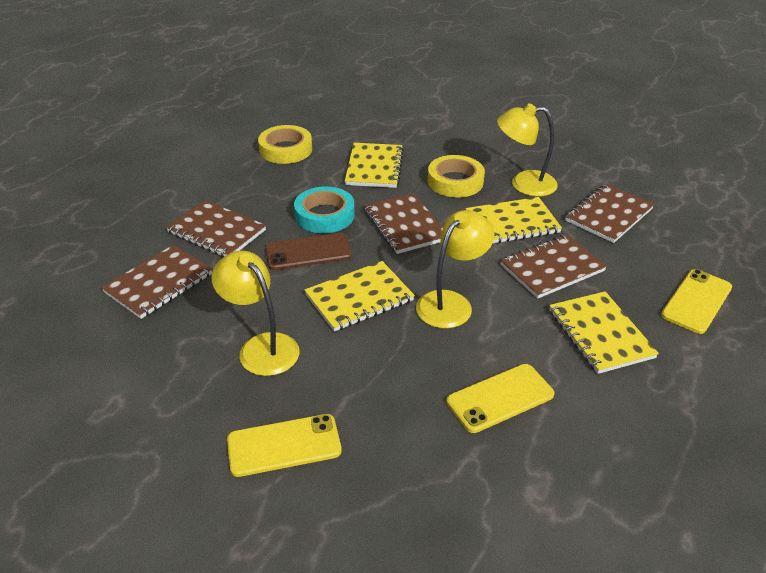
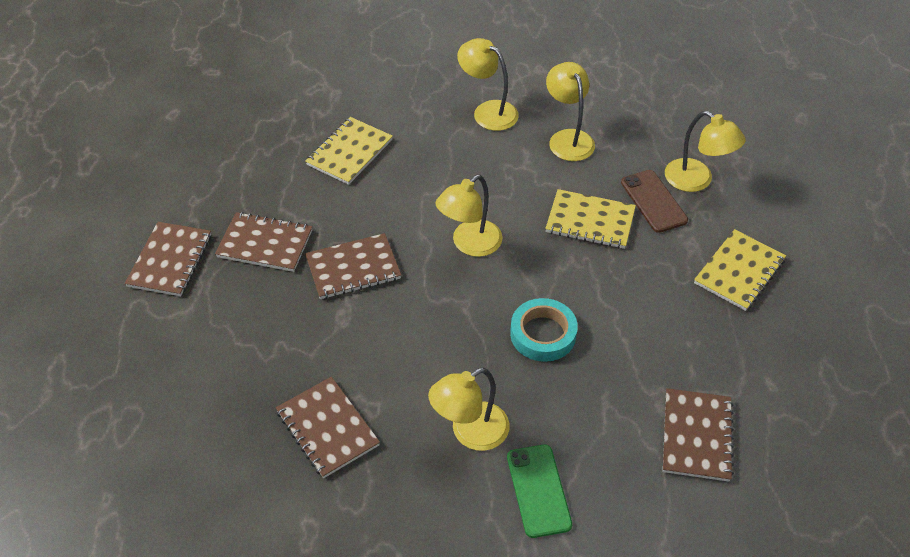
green phone: none = 0 -> [507,445,572,538] = 1
yellow lamp: [212,251,299,376] [416,210,494,328] [497,103,558,197] = 3 -> [428,368,509,451] [435,175,503,257] [457,38,519,131] [546,62,595,161] [665,111,746,192] = 5
yellow notebook: [305,261,415,332] [345,143,404,188] [466,197,562,243] [549,291,659,374] = 4 -> [305,117,393,185] [545,189,636,249] [694,229,786,311] = 3
yellow phone: [227,414,342,477] [446,364,555,433] [661,269,732,334] = 3 -> none = 0
yellow tape: [258,125,312,164] [428,155,485,198] = 2 -> none = 0

